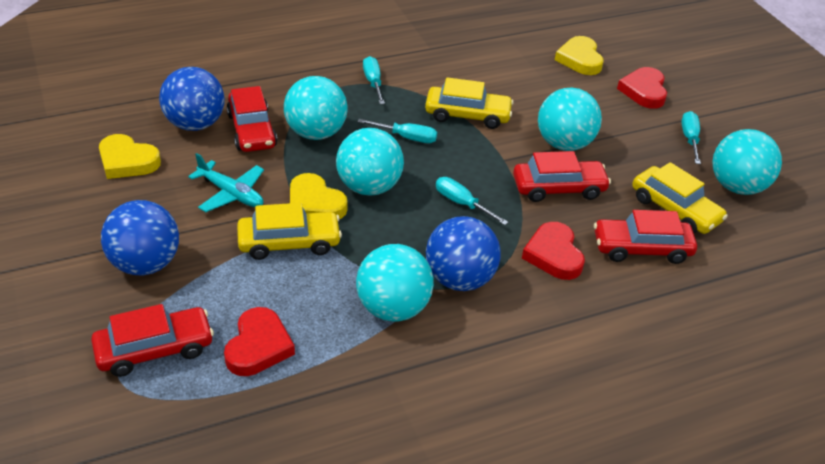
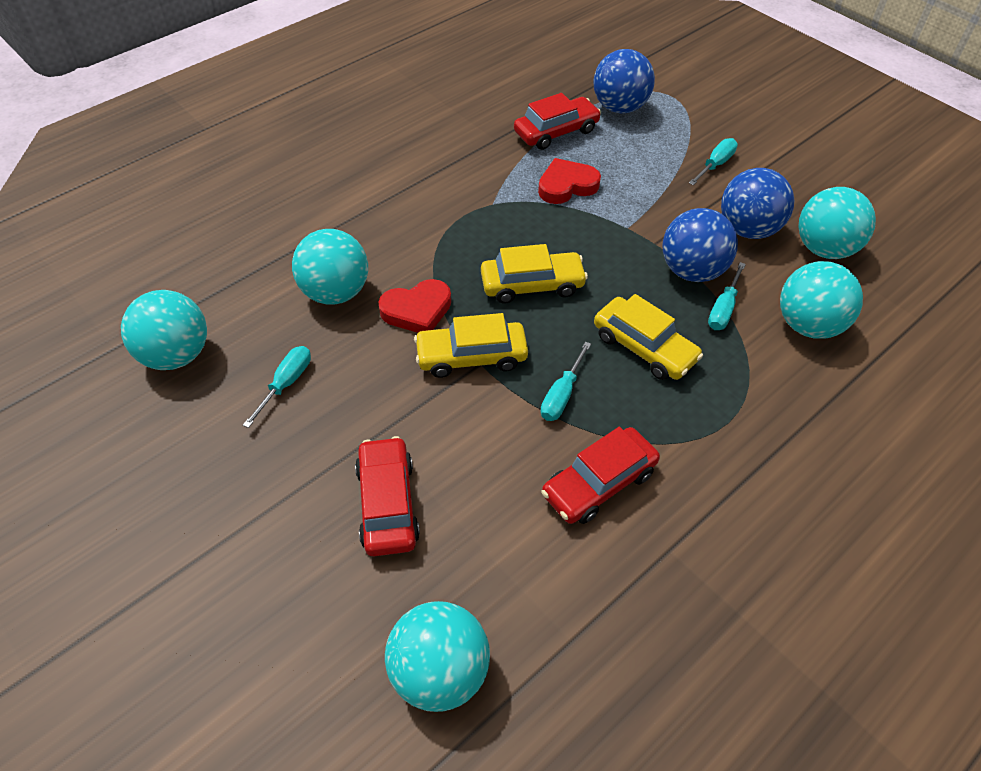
red car: [91,304,214,377] [227,86,277,152] [513,151,611,202] [594,210,697,264] = 4 -> [355,436,420,556] [514,93,601,150] [541,427,660,524] = 3
red heart: [224,307,295,376] [522,222,585,280] [617,67,667,109] = 3 -> [378,279,451,333] [538,158,601,204] = 2
turquoise plane: [188,153,264,212] = 1 -> none = 0
yellow heart: [99,134,161,179] [290,173,348,219] [555,36,604,75] = 3 -> none = 0

